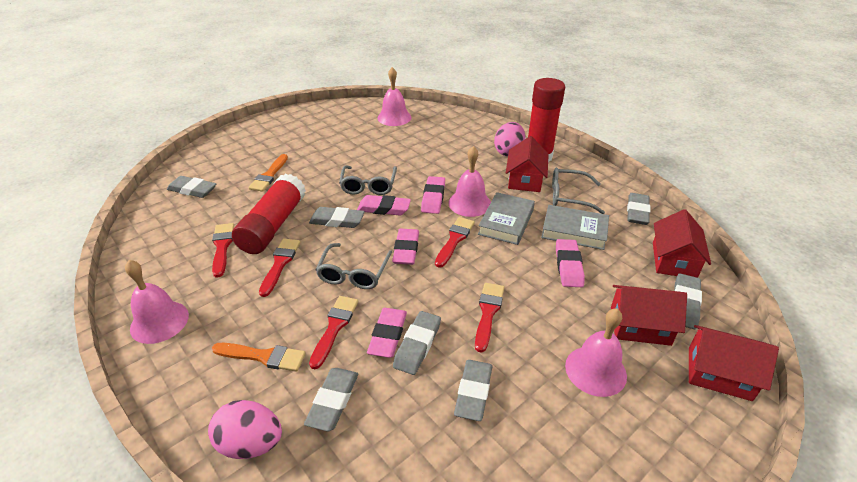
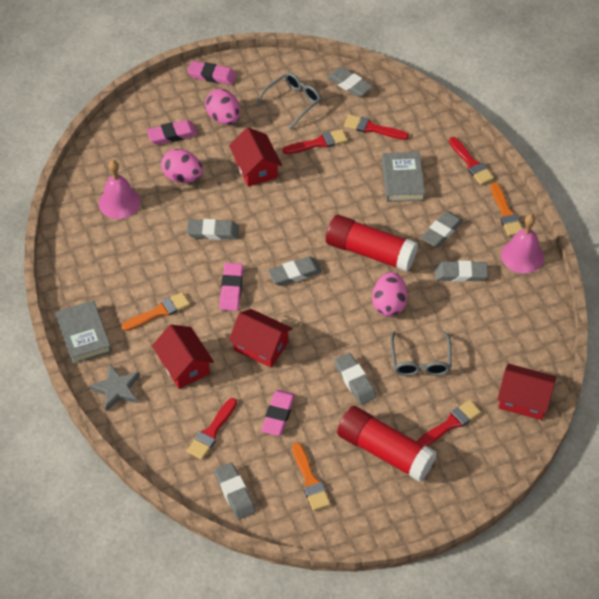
grey glasses: [316,243,392,289] [339,165,397,195] [552,168,605,214] = 3 -> [255,72,321,130] [390,331,452,376] = 2
grey star: none = 0 -> [89,365,140,412] = 1
orange brush: [212,343,306,371] [249,154,288,192] = 2 -> [121,292,190,331] [292,443,331,511] [491,182,523,236] = 3
pink bell: [125,260,189,344] [377,67,412,126] [448,146,491,217] [565,308,627,397] = 4 -> [99,160,141,219] [501,214,544,274] = 2
pink egg: [208,400,282,459] [494,122,526,156] = 2 -> [161,149,203,183] [205,89,241,124] [372,272,408,317] = 3
pink eraser: [357,195,411,215] [367,308,407,358] [392,229,419,265] [421,176,445,214] [556,239,585,287] = 5 -> [147,120,198,145] [187,61,236,85] [220,263,243,311] [261,390,295,436] = 4

